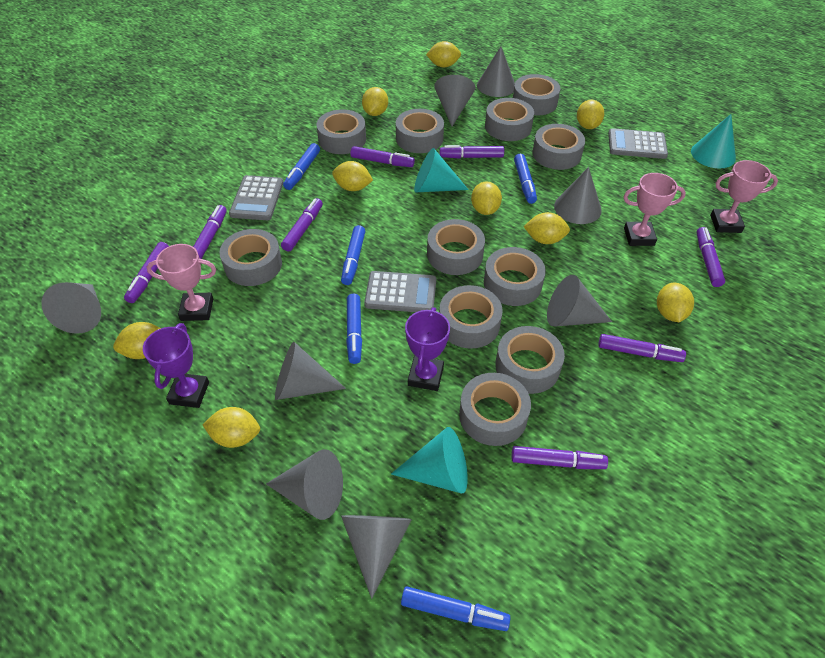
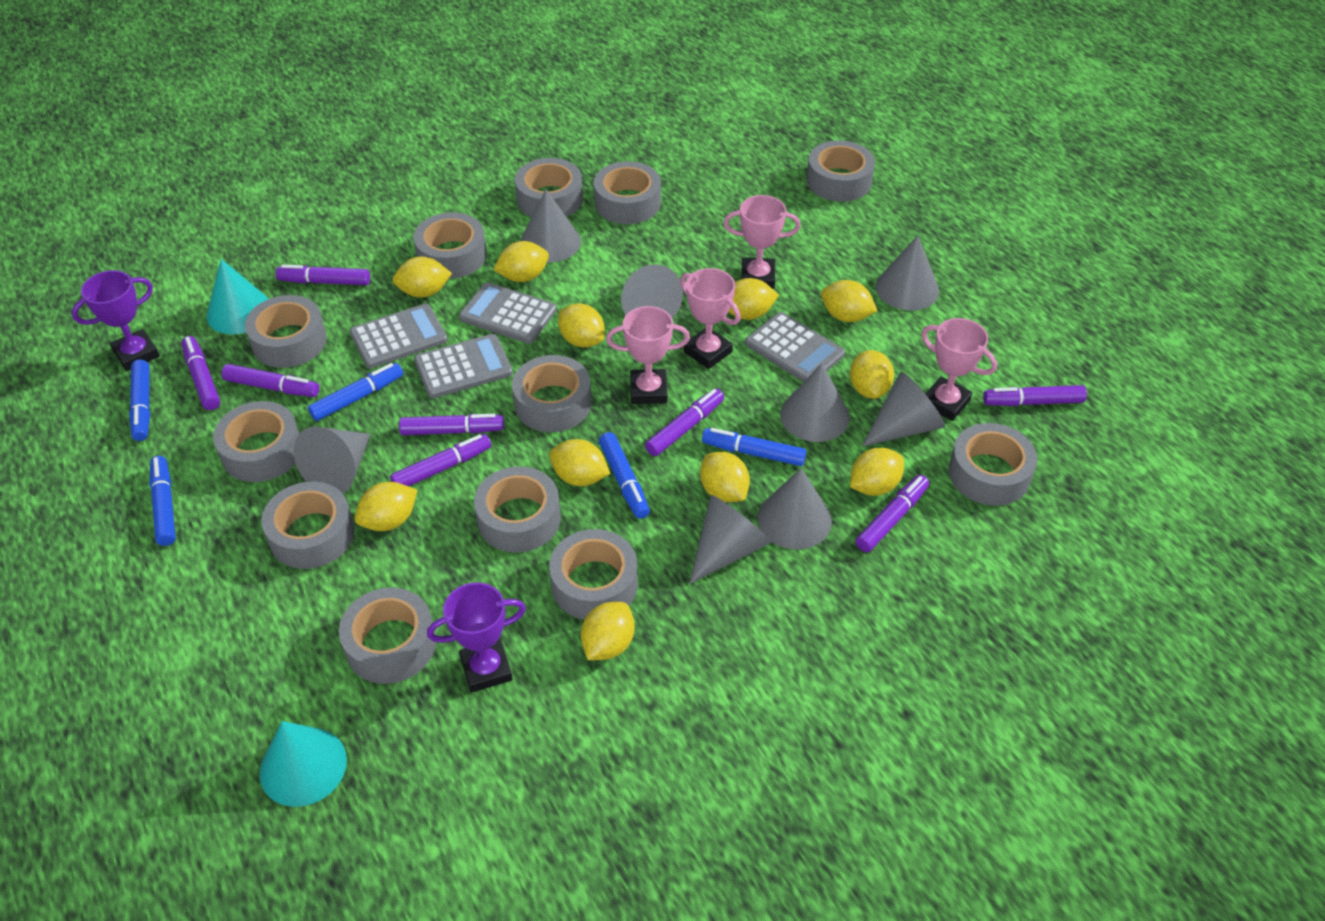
grey calculator: [229,175,283,220] [364,271,436,312] [608,128,668,159] = 3 -> [350,304,448,368] [414,334,513,399] [459,282,557,344] [745,312,845,382] = 4
grey tape: [220,229,282,286] [317,109,366,154] [396,109,444,153] [427,219,485,275] [439,285,503,349] [459,373,531,446] [484,247,546,306] [485,98,534,141] [495,326,565,394] [513,74,560,116] [532,124,585,170] = 11 -> [213,401,299,482] [245,295,327,368] [261,481,355,569] [339,588,436,684] [414,212,487,279] [474,466,561,553] [512,355,592,432] [515,158,583,217] [549,529,638,620] [594,161,661,224] [806,140,875,202] [949,423,1037,506] = 12
pink trophy: [147,244,216,321] [623,173,686,246] [710,160,778,233] = 3 -> [606,306,690,404] [680,268,741,369] [723,195,801,289] [921,318,997,421] = 4
turquoise cone: [391,427,468,494] [414,148,469,192] [691,114,736,169] = 3 -> [206,259,269,335] [259,721,347,807] = 2
yellow lemon: [113,322,161,359] [203,407,260,448] [332,161,373,191] [362,87,388,116] [426,41,461,67] [471,181,502,215] [523,212,570,244] [577,100,604,129] [657,283,694,322] = 9 -> [355,482,417,531] [392,257,452,298] [493,241,549,282] [549,439,610,486] [558,303,605,348] [581,602,635,660] [700,452,750,502] [729,278,779,320] [821,280,877,322] [850,350,894,399] [850,448,904,496] = 11

